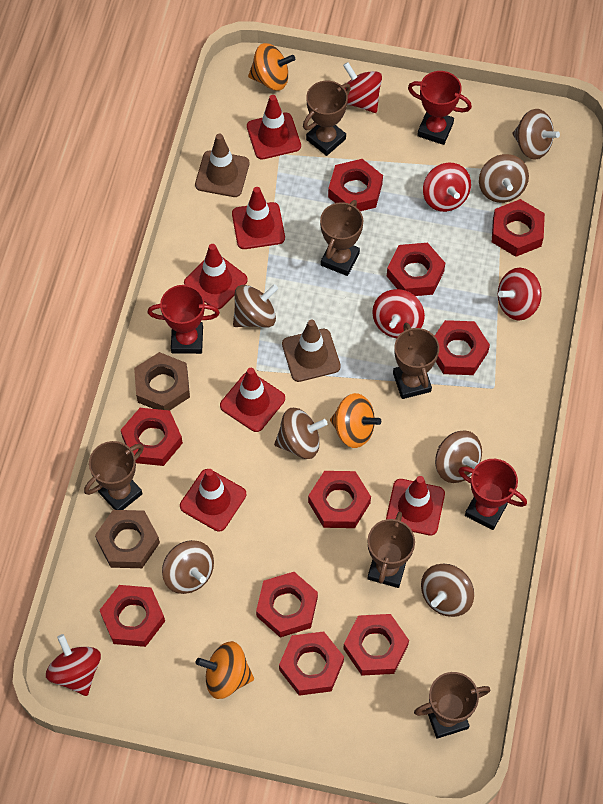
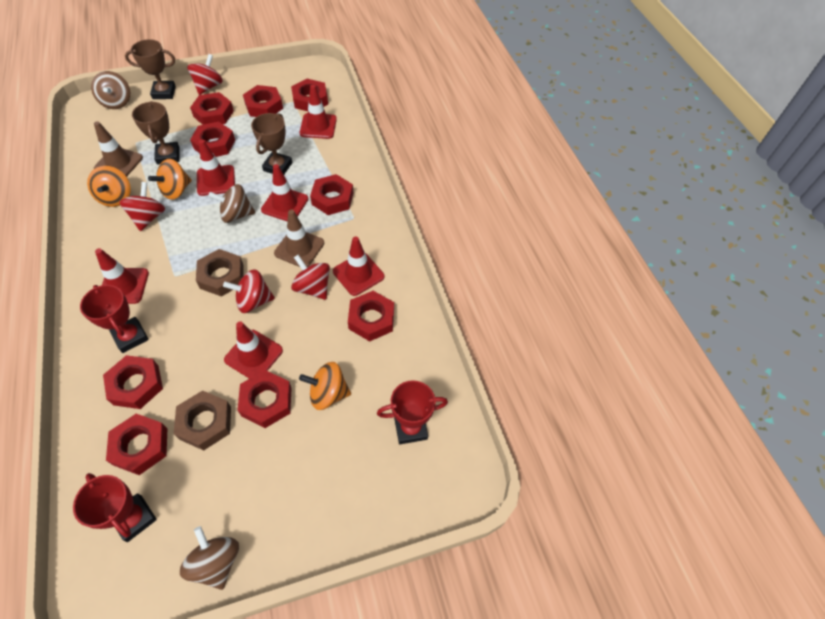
brown spinning top: [162,540,214,594] [233,284,278,328] [274,408,328,459] [421,563,474,617] [435,431,482,483] [479,154,529,203] [512,109,560,159] = 7 -> [91,71,130,109] [180,526,239,590] [208,184,255,223] = 3
brown trophy: [84,441,144,510] [303,81,351,156] [320,200,363,276] [368,512,415,588] [393,323,439,399] [414,672,490,739] = 6 -> [125,39,176,99] [132,101,180,165] [251,113,292,174] = 3
red nut: [100,585,165,647] [121,408,183,466] [256,572,318,637] [279,631,344,696] [308,471,371,528] [328,159,383,211] [343,614,409,676] [387,243,445,296] [435,320,490,375] [492,199,545,257] = 10 -> [103,355,163,409] [106,414,167,475] [190,92,234,125] [190,122,235,157] [238,370,291,428] [243,85,283,117] [291,79,328,111] [310,174,353,215] [348,291,394,341] = 9
red spinning top: [46,634,101,696] [343,62,382,113] [372,289,425,338] [423,163,471,212] [498,268,542,320] = 5 -> [119,182,165,231] [187,54,223,95] [223,269,275,313] [291,255,330,300] = 4

